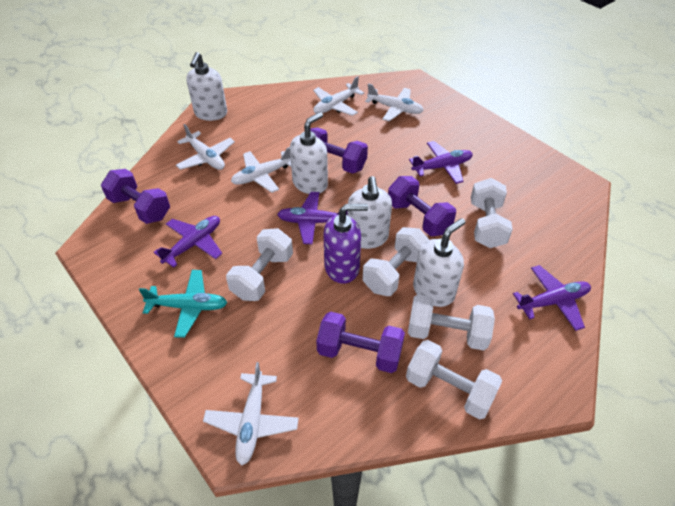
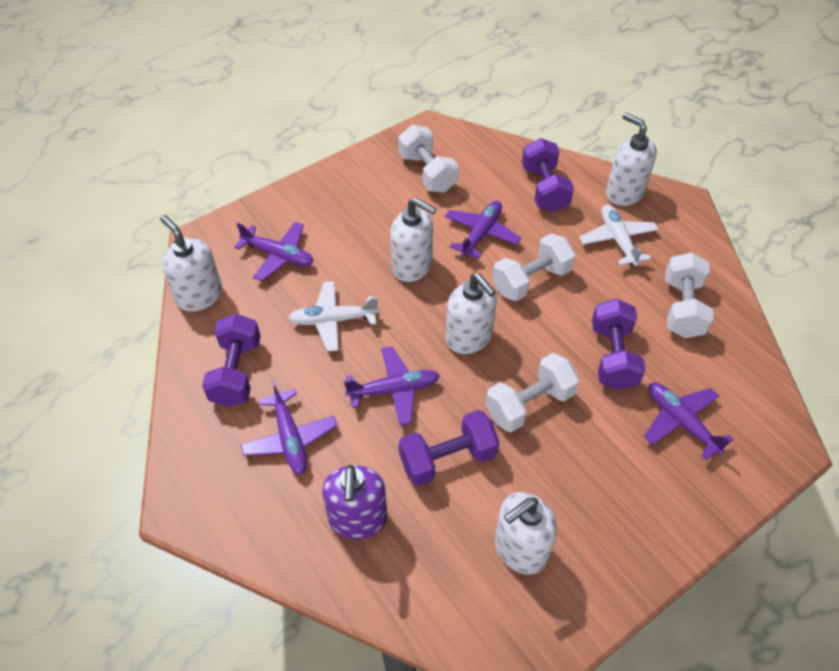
purple plane: [154,216,222,268] [277,192,348,245] [409,141,473,184] [513,265,591,331] = 4 -> [234,222,314,281] [241,380,338,475] [344,347,439,426] [445,201,521,259] [644,382,733,460] = 5
turquoise plane: [139,270,227,338] = 1 -> none = 0
white dumbbell: [226,228,293,301] [363,227,429,296] [406,340,502,419] [408,294,495,351] [471,178,513,248] = 5 -> [398,125,459,193] [485,353,580,432] [492,234,576,301] [665,252,714,338] = 4
white plane: [176,124,235,170] [203,362,299,466] [231,147,291,193] [313,76,364,116] [365,83,424,121] = 5 -> [289,281,379,352] [579,204,659,266] = 2
white soap dispenser: [186,52,227,121] [290,112,328,194] [347,176,392,249] [413,218,465,307] = 4 -> [160,215,222,312] [391,198,437,282] [446,273,497,354] [495,492,557,575] [606,113,657,206] = 5

